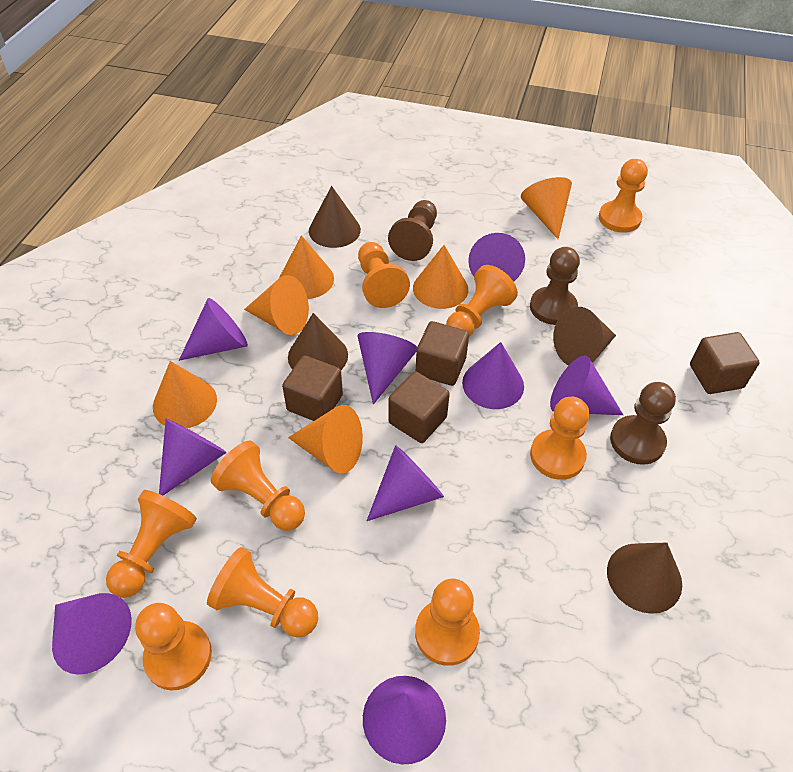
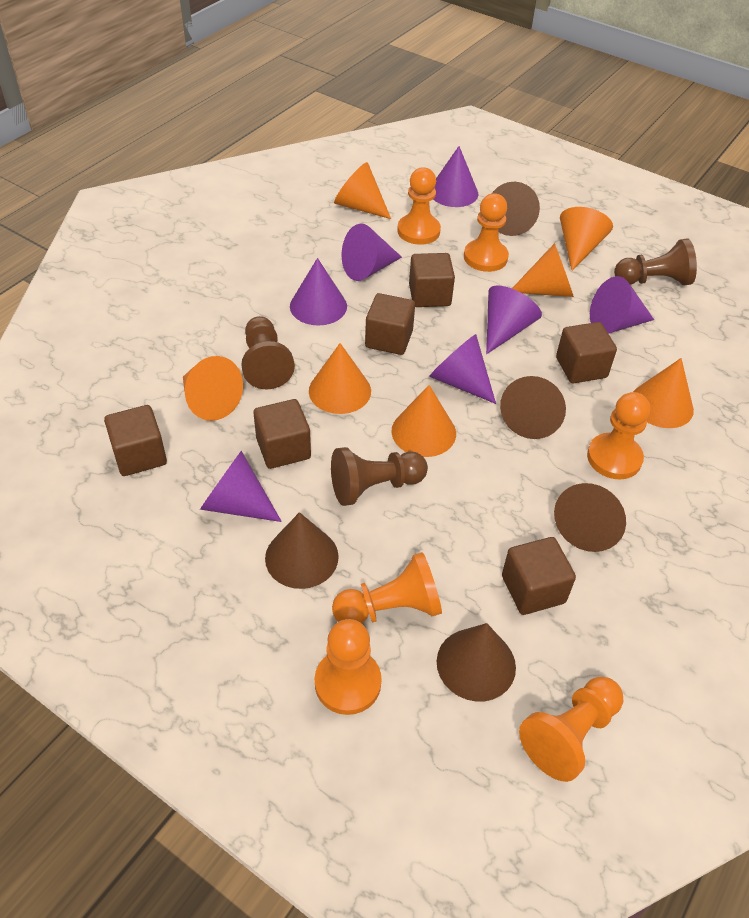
brown cone: [288,313,348,370] [309,186,361,248] [553,307,616,366] [607,543,682,614] = 4 -> [265,512,339,589] [437,623,516,702] [492,182,540,236] [500,376,566,439] [554,483,626,552] = 5
brown cube: [282,355,343,421] [388,371,450,443] [416,321,469,386] [690,332,760,394] = 4 -> [104,405,167,476] [253,399,311,469] [365,293,415,355] [409,253,455,307] [502,537,576,615] [556,322,617,383] = 6
orange cone: [153,361,217,428] [244,275,309,335] [279,235,334,299] [288,405,363,474] [413,245,468,309] [521,177,572,239] = 6 -> [183,356,243,421] [309,343,371,414] [334,162,391,219] [391,385,456,457] [512,243,574,297] [560,207,613,271] [633,358,694,428] = 7
orange pawn: [106,490,197,598] [135,603,212,690] [207,547,318,638] [211,441,305,531] [358,242,410,308] [415,579,480,666] [446,265,518,337] [530,397,589,480] [599,159,648,233] = 9 -> [315,619,382,715] [332,552,442,623] [397,167,441,245] [464,193,509,272] [519,677,623,782] [587,392,650,479] = 6
purple cone: [52,593,132,675] [159,419,227,495] [179,298,248,361] [358,332,417,404] [363,676,446,765] [367,445,444,521] [462,342,524,409] [468,233,525,282] [550,355,623,415] = 9 -> [200,451,282,522] [290,258,347,325] [342,223,402,281] [429,334,496,404] [433,146,478,207] [486,286,542,354] [590,276,654,333] = 7

